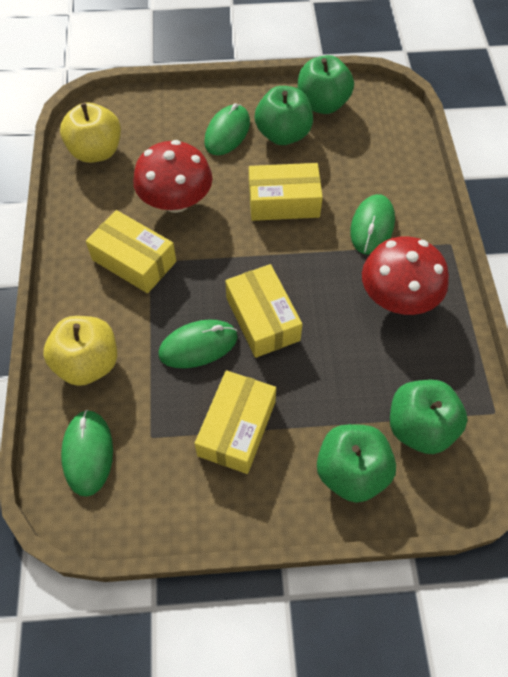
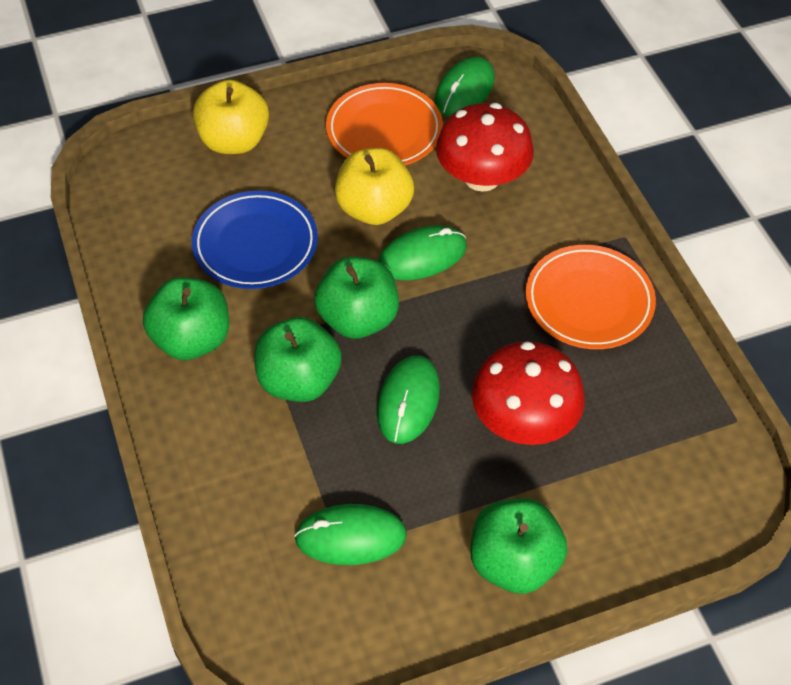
blue plate: none = 0 -> [192,191,318,289] = 1
orange plate: none = 0 -> [326,83,443,165] [526,245,656,349] = 2
yellow box: [86,210,176,293] [194,370,276,474] [225,264,303,358] [249,163,323,221] = 4 -> none = 0

